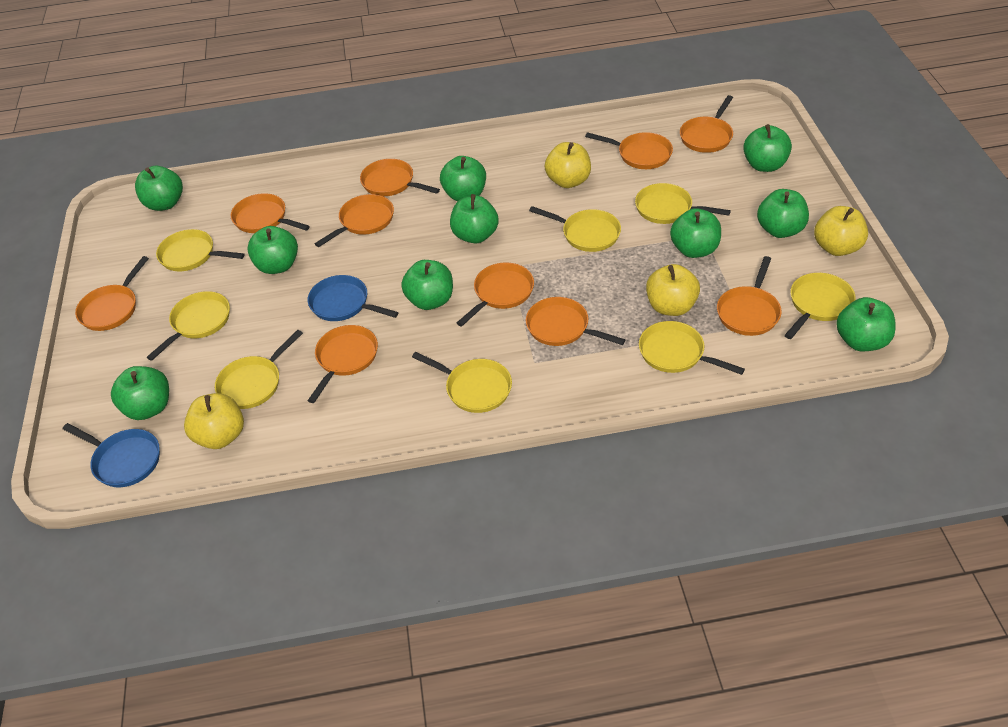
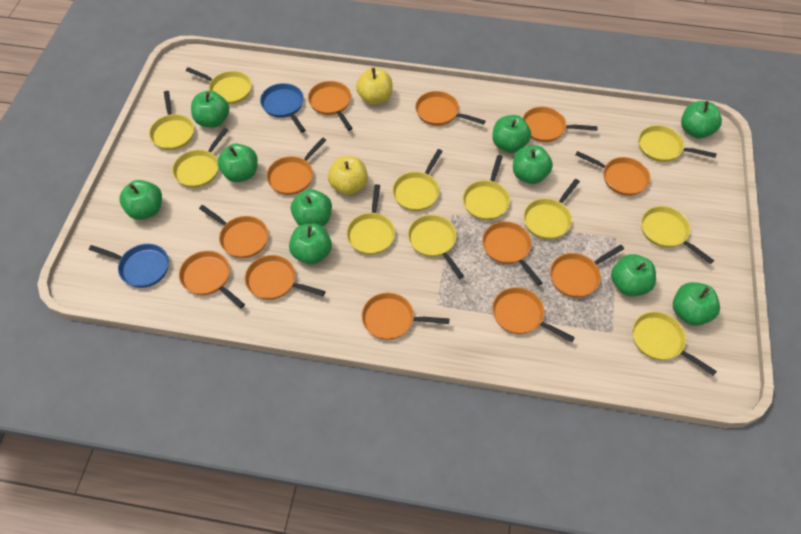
orange pan: [75,256,149,331] [231,193,310,233] [308,325,378,403] [315,194,394,247] [360,159,440,196] [457,262,534,327] [526,297,625,346] [585,132,673,169] [680,95,733,153] [717,256,781,336] = 10 -> [179,251,245,309] [199,205,268,258] [245,255,326,300] [266,137,326,195] [308,81,353,131] [361,293,450,340] [415,91,486,126] [482,221,543,286] [492,287,575,342] [523,107,598,142] [550,245,624,298] [575,151,651,196] = 12
yellow apple: [184,393,244,449] [545,142,591,188] [646,264,700,316] [814,206,868,256] = 4 -> [328,156,368,195] [356,68,393,105] = 2
yellow pan: [147,291,230,361] [156,229,245,271] [215,330,303,409] [412,352,512,413] [529,206,621,252] [635,183,731,224] [639,321,745,375] [785,273,856,339] = 8 -> [149,91,194,150] [172,128,228,188] [186,67,252,105] [346,184,395,255] [392,149,443,211] [408,215,464,279] [463,155,510,220] [523,179,580,240] [632,312,717,376] [638,125,717,162] [641,206,714,264] = 11

